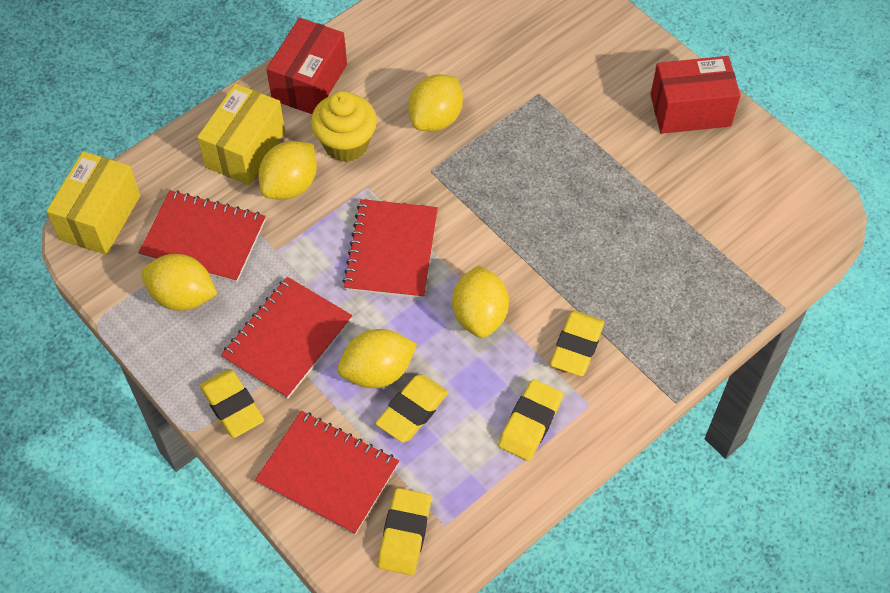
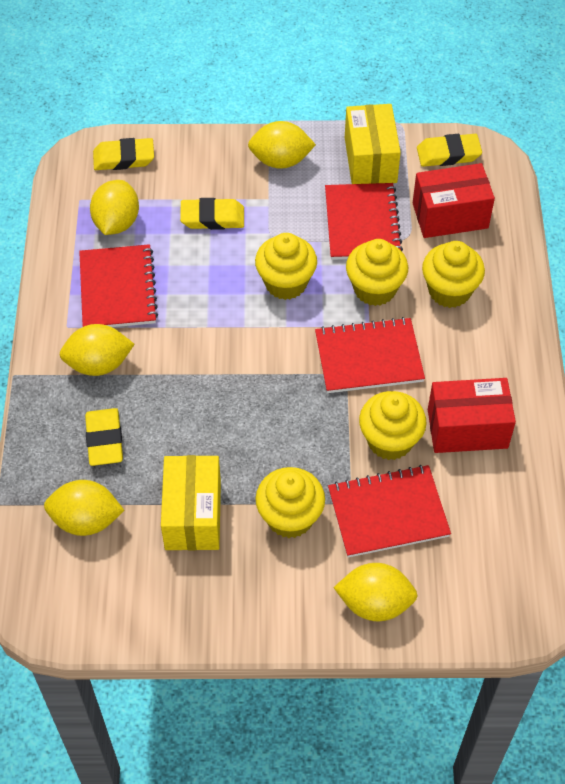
yellow cupcake: [311,91,377,162] = 1 -> [255,233,317,300] [255,467,325,538] [346,239,408,306] [359,391,427,460] [422,241,485,308] = 5
yellow eraser: [200,369,264,438] [375,374,449,442] [378,488,431,575] [498,379,563,461] [550,310,605,376] = 5 -> [85,408,123,466] [93,138,154,170] [180,198,244,230] [417,134,482,167] = 4

